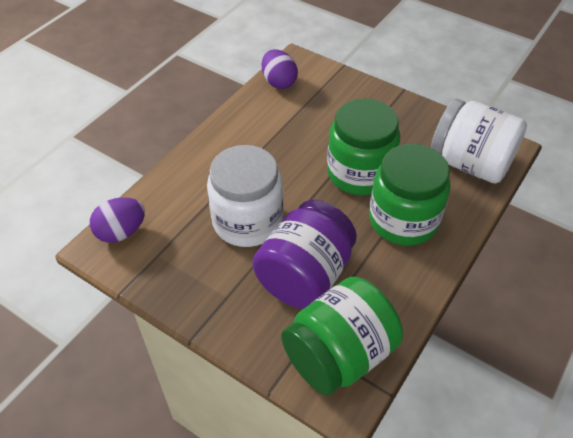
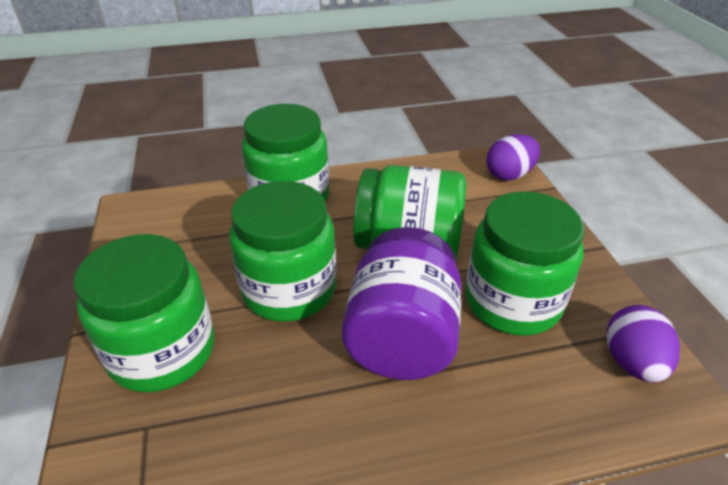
green jar: [281,277,403,395] [327,98,400,195] [369,144,450,246] = 3 -> [74,234,215,392] [229,181,336,322] [242,104,329,203] [353,165,466,260] [465,191,584,336] = 5
white jar: [207,145,283,247] [431,98,527,184] = 2 -> none = 0

